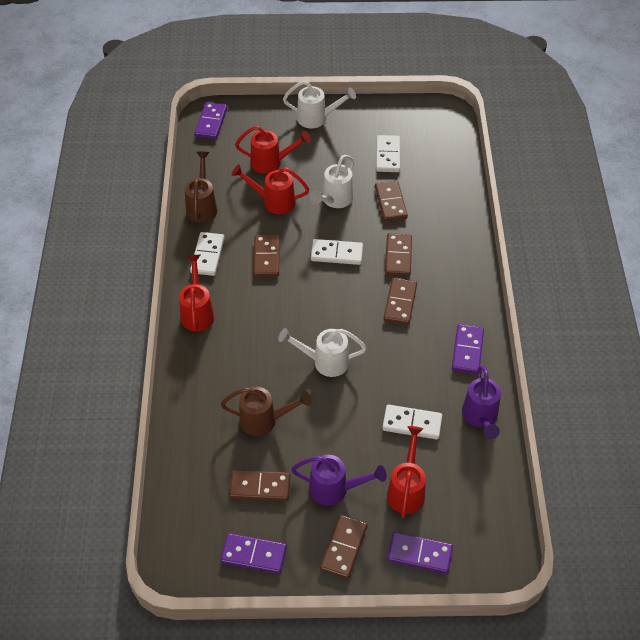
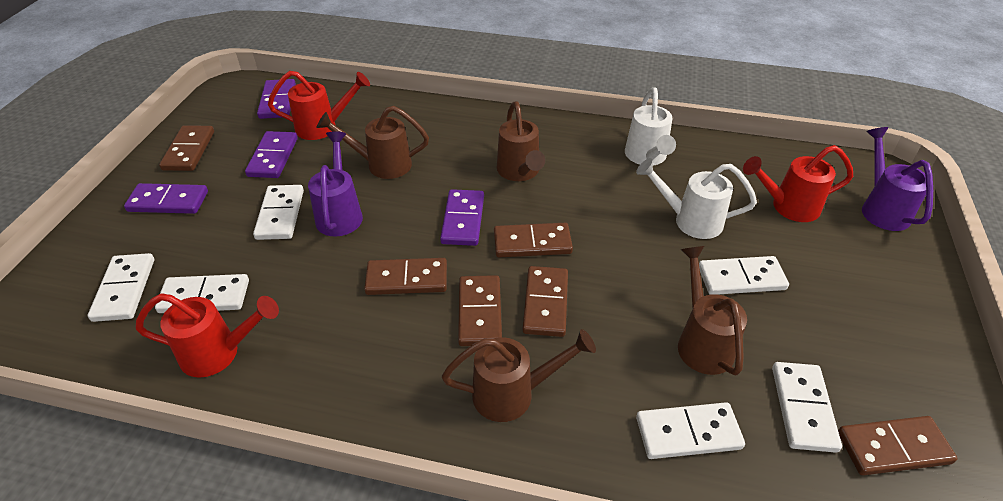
brown watering can: [185,152,217,223] [220,387,312,436] = 2 -> [317,106,429,179] [442,329,596,422] [497,102,545,181] [678,246,747,376] = 4
red watering can: [179,255,215,331] [232,164,309,214] [235,126,311,174] [387,426,426,518] = 4 -> [135,293,279,378] [268,71,370,140] [743,145,853,222] = 3
white domino: [190,232,225,276] [311,239,363,265] [376,135,400,172] [382,405,442,439] = 4 -> [88,253,154,322] [155,274,249,313] [253,185,304,240] [636,402,745,459] [699,256,789,295] [772,362,842,453] = 6
white watering can: [278,328,367,377] [283,81,356,128] [310,155,354,208] = 3 -> [625,87,676,166] [636,158,757,239] = 2

